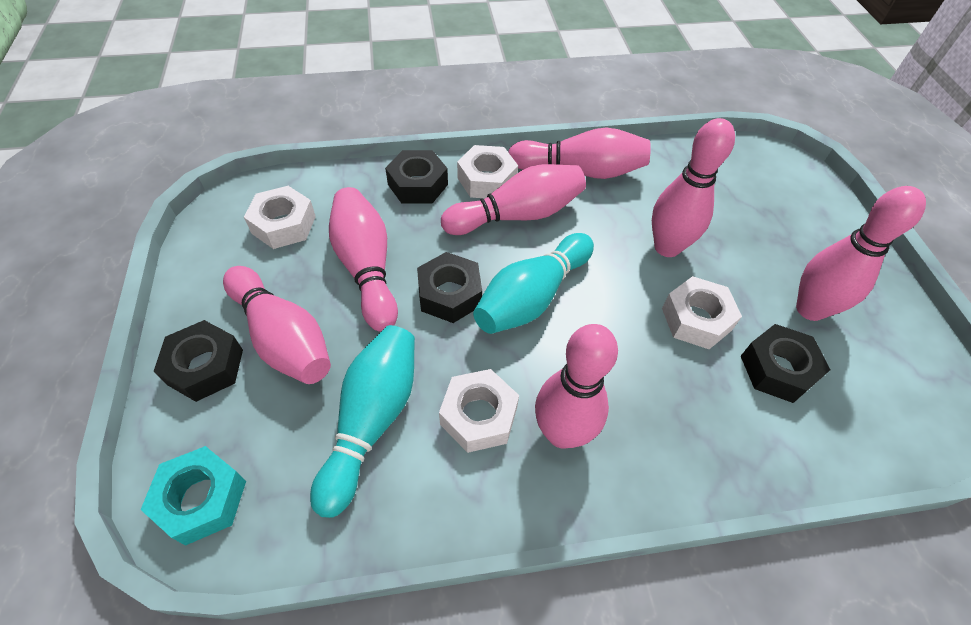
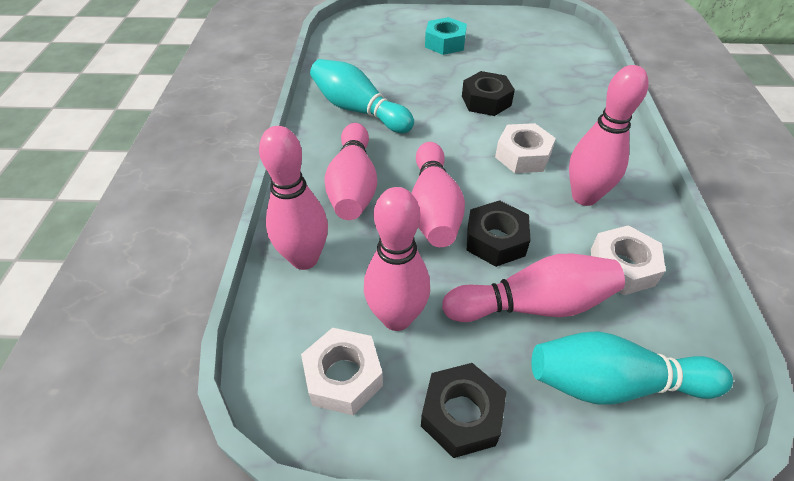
black nut: [154,320,243,402] [385,150,448,204] [417,252,482,323] [741,324,830,403] = 4 -> [421,363,507,458] [462,71,515,116] [467,200,531,267] = 3
pink bowling pin: [223,266,331,384] [329,187,398,332] [441,164,586,235] [508,127,651,179] [535,324,618,448] [652,118,735,257] [796,186,926,321] = 7 -> [259,126,328,270] [324,123,377,220] [364,187,430,331] [412,142,465,247] [442,254,625,322] [569,65,649,206] = 6
white nut: [244,186,316,249] [439,369,519,453] [457,145,518,198] [662,276,742,349] = 4 -> [301,328,383,415] [495,123,556,173] [591,225,666,295] = 3

